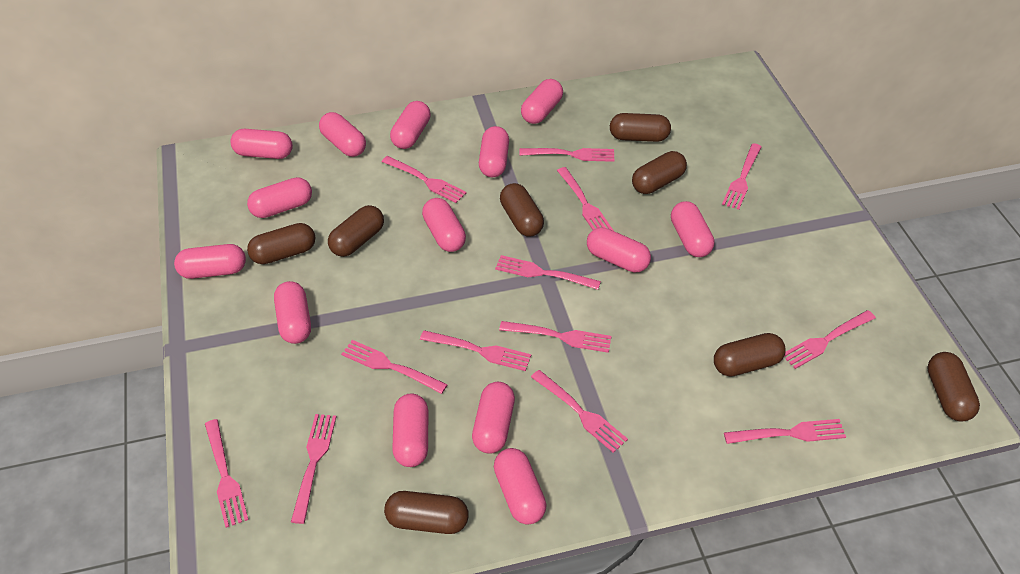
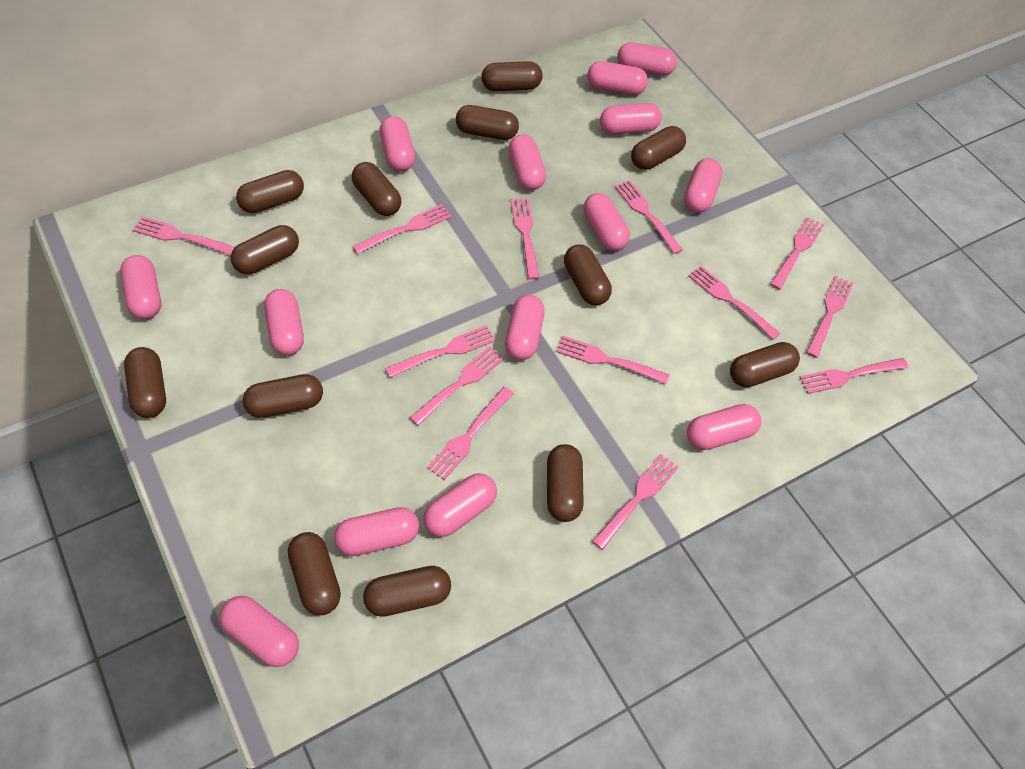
brown capsule: [247,223,316,264] [328,205,384,257] [384,491,469,534] [500,183,544,237] [610,113,671,142] [632,151,687,194] [714,333,786,377] [927,352,980,422] = 8 -> [124,347,166,418] [231,225,299,274] [236,170,304,213] [243,374,323,418] [288,532,341,615] [352,162,402,216] [363,566,451,617] [456,105,519,140] [481,61,542,91] [547,444,584,522] [564,244,612,305] [631,126,686,170] [730,342,800,387] = 13

